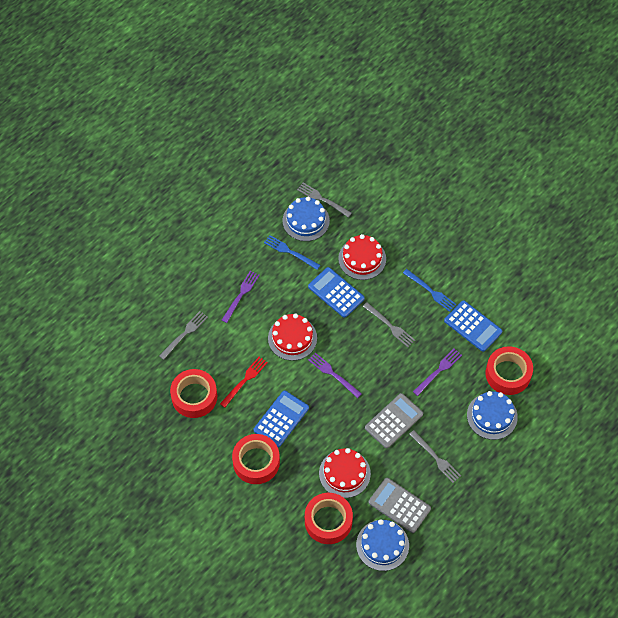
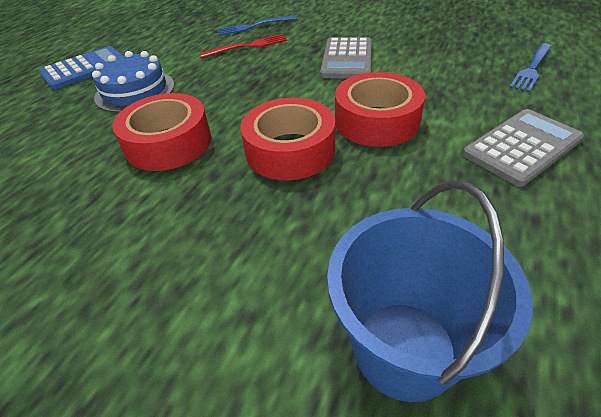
blue bucket: none = 0 -> [327,180,533,402] = 1
blue cake: [283,197,330,241] [356,519,409,571] [467,391,518,440] = 3 -> [92,51,175,113] = 1
blue calculator: [254,391,309,447] [308,267,365,318] [444,300,502,352] = 3 -> [39,46,123,90] = 1
grey fork: [159,311,208,360] [297,183,352,217] [363,302,415,347] [409,430,461,483] = 4 -> none = 0
purple fork: [222,271,260,323] [308,352,362,398] [413,349,462,396] = 3 -> none = 0
red cake: [268,314,317,361] [319,448,371,498] [338,234,386,280] = 3 -> none = 0
red tape: [170,369,217,418] [232,434,280,484] [305,493,353,544] [486,346,533,395] = 4 -> [112,93,211,171] [240,98,335,180] [335,72,425,147] = 3

